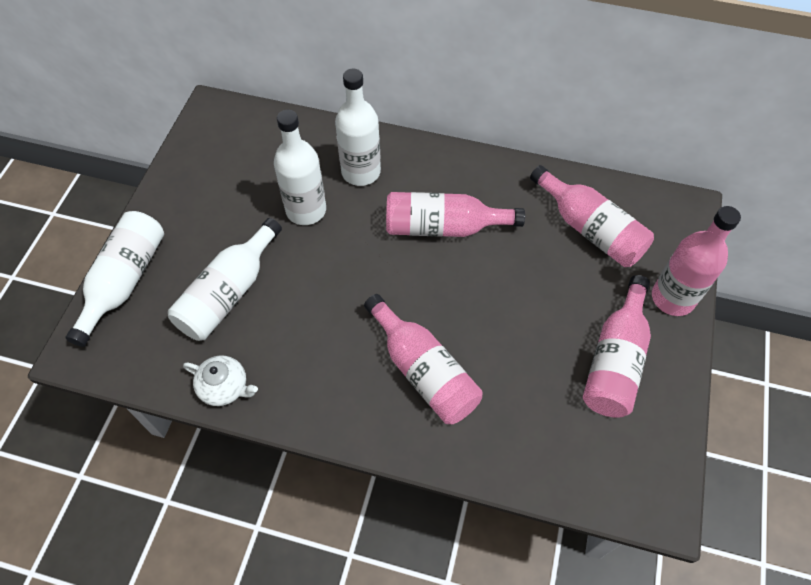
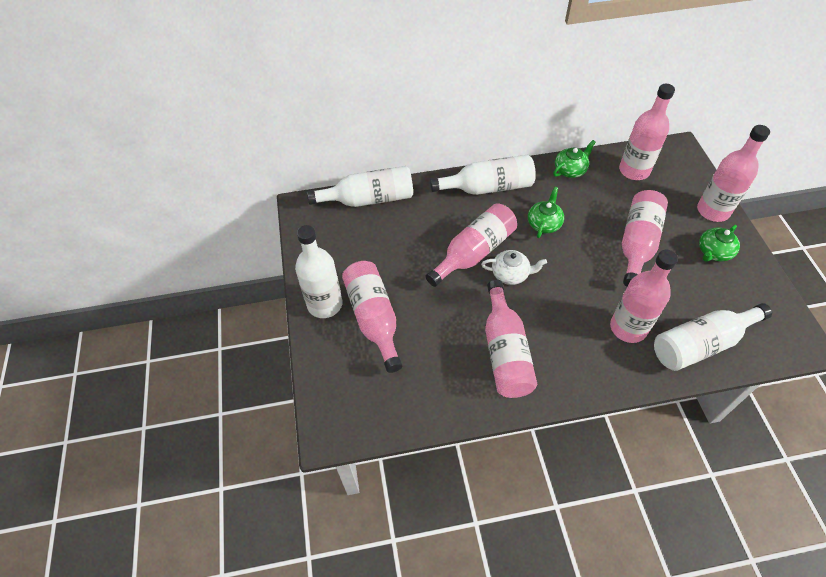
green teapot: none = 0 -> [528,187,564,238] [553,140,596,178] [699,225,740,261] = 3
pink bottle: [364,294,483,424] [386,192,525,237] [530,165,654,267] [583,275,651,418] [652,206,741,316] = 5 -> [342,261,403,373] [426,203,517,287] [485,280,537,398] [610,250,678,343] [619,84,675,180] [622,190,668,287] [697,125,770,222] = 7

